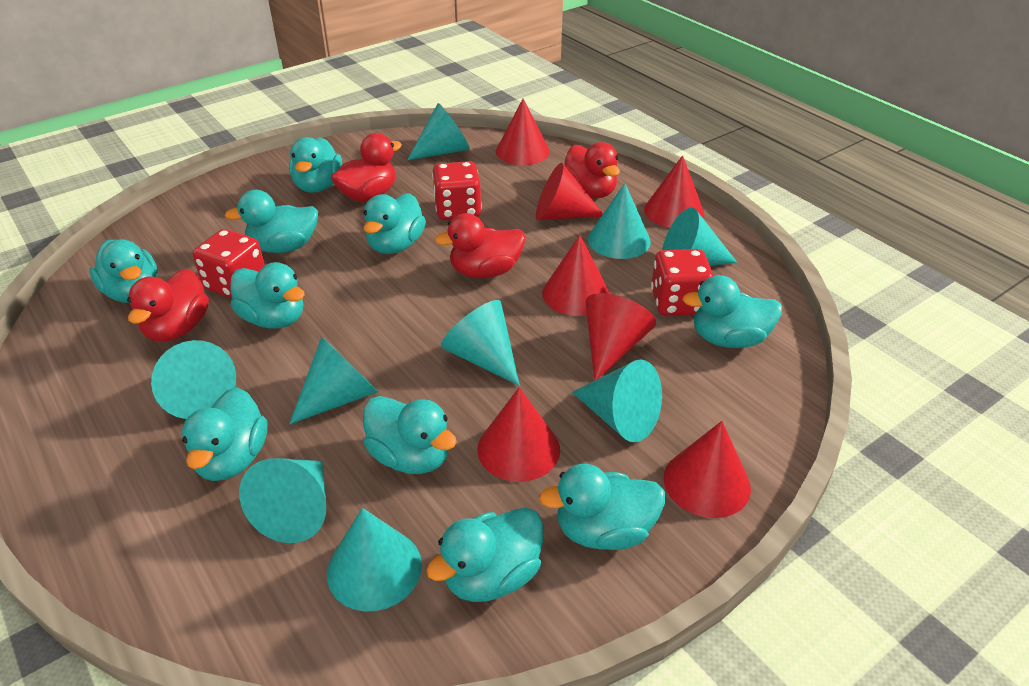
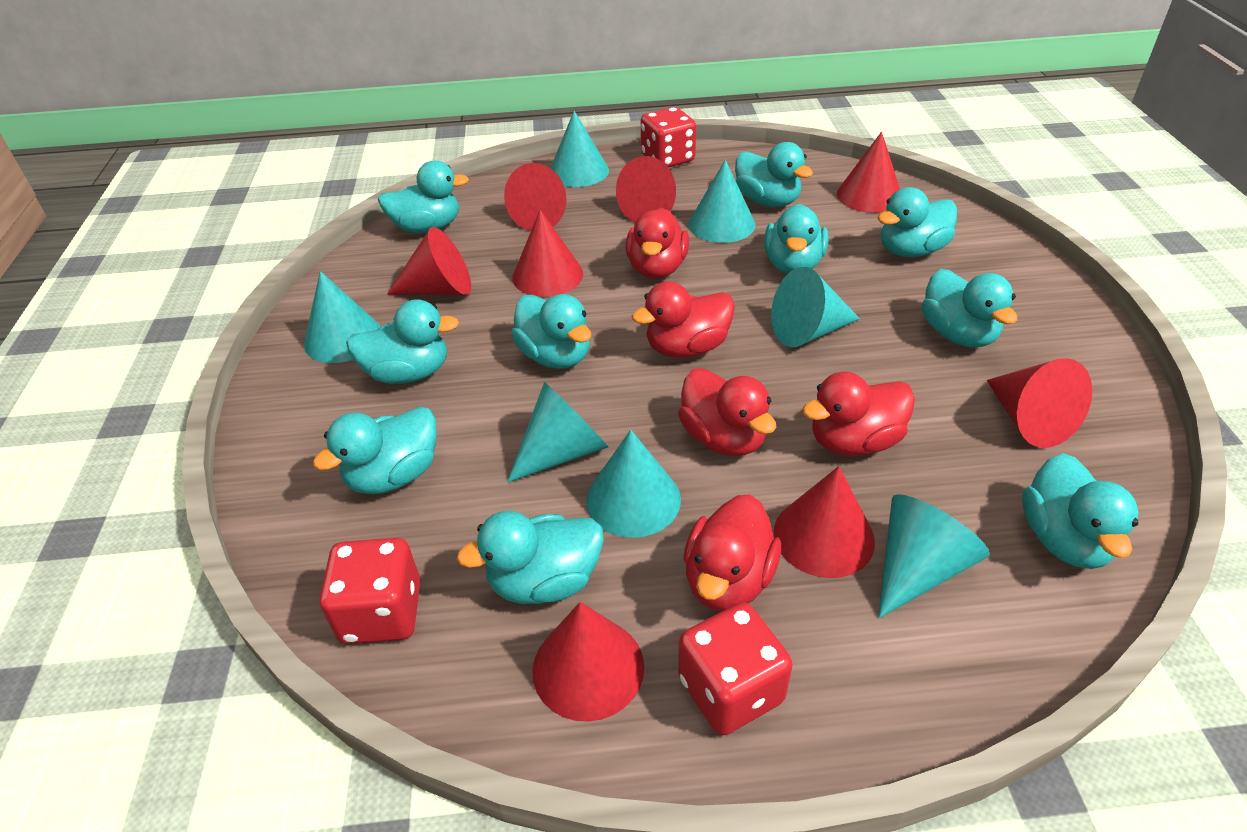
red cone: [477,387,560,482] [496,99,550,165] [536,163,603,220] [542,235,610,316] [585,293,656,381] [644,155,704,228] [664,421,751,518] = 7 -> [387,227,471,295] [504,163,567,231] [512,210,583,297] [532,602,644,722] [616,156,676,223] [774,466,875,578] [837,132,900,213] [987,358,1092,448] = 8
red duck: [127,268,209,341] [331,133,402,201] [434,213,525,278] [564,142,620,198] = 4 -> [626,208,689,279] [632,281,735,358] [678,368,776,456] [684,494,781,611] [802,372,915,456] = 5
turquoise cone: [151,340,236,419] [239,458,326,543] [289,336,378,424] [327,508,422,611] [407,103,470,160] [441,300,520,386] [572,359,662,442] [588,183,651,259] [662,207,737,266] = 9 -> [304,271,380,363] [507,382,608,483] [551,111,609,187] [586,430,681,538] [689,160,755,243] [771,267,860,347] [878,494,990,618] = 7

